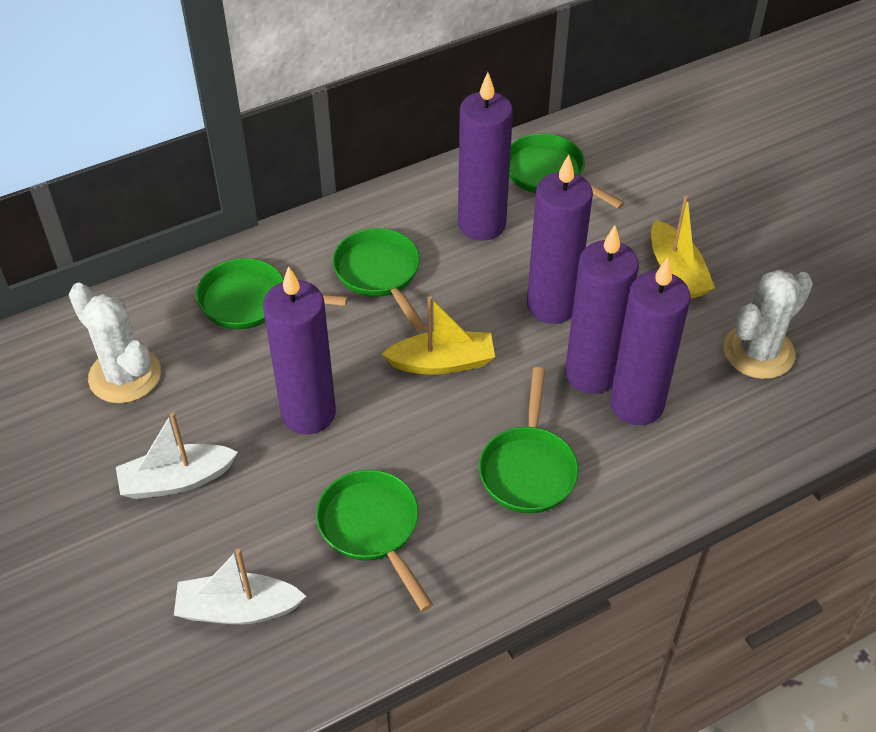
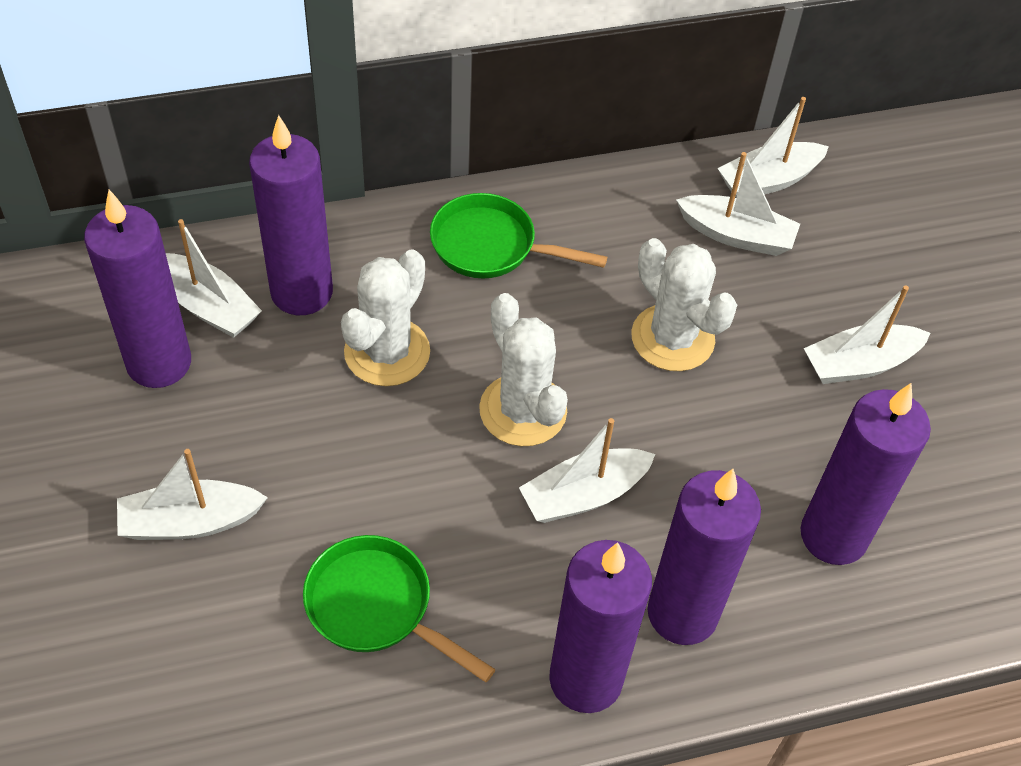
green pan: [196,258,348,329] [316,470,433,612] [333,228,426,332] [479,367,579,514] [509,133,625,209] = 5 -> [303,535,496,682] [430,193,607,278] = 2
white boat: [116,412,238,499] [174,549,306,624] = 2 -> [117,449,268,540] [166,219,262,338] [519,418,655,523] [676,152,800,256] [717,97,829,198] [804,286,930,384] = 6
white cactus: [69,283,161,403] [724,270,813,379] = 2 -> [341,250,430,386] [479,293,568,446] [631,238,737,371] = 3
yellow boat: [382,296,495,375] [651,195,715,299] = 2 -> none = 0

